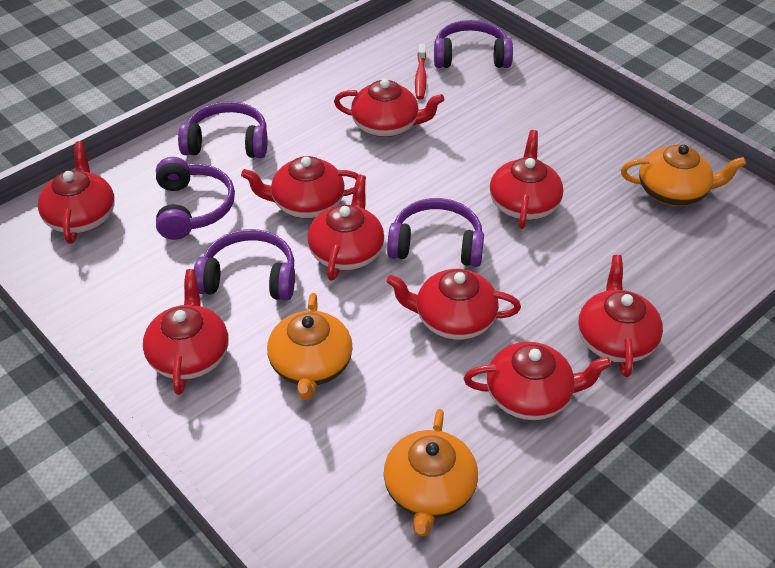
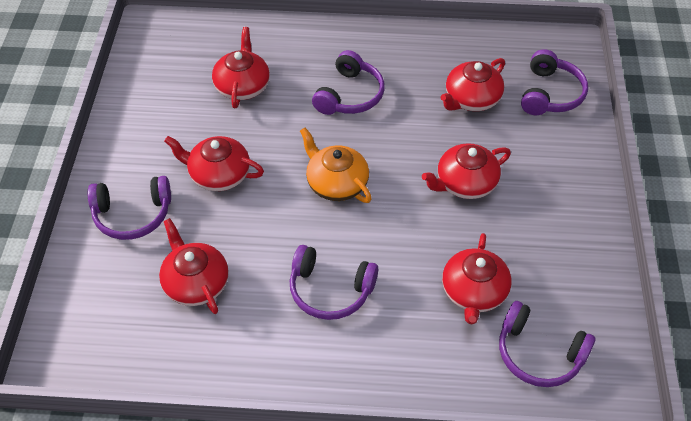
orange teapot: [267,293,353,400] [384,409,478,536] [621,144,746,206] = 3 -> [300,128,372,203] = 1
red teapot: [38,141,115,244] [143,269,229,395] [241,156,359,218] [307,175,384,281] [334,79,444,137] [386,269,521,340] [464,342,611,420] [490,130,563,229] [578,255,663,377] = 9 -> [159,218,229,314] [164,136,264,191] [212,27,270,109] [422,143,511,199] [441,58,505,111] [442,233,512,325] = 6
red toothbrush: [415,44,427,100] = 1 -> none = 0

